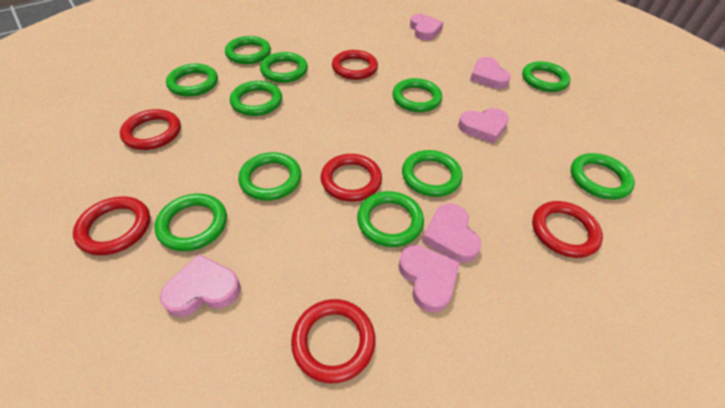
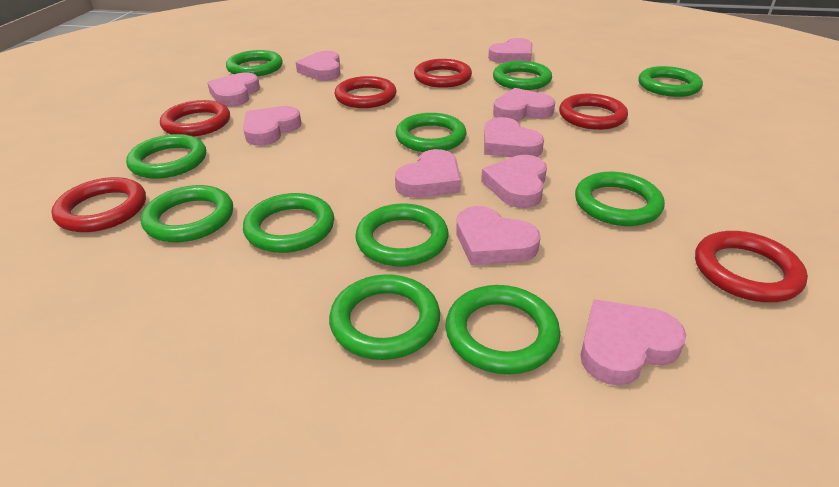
pink heart: [160,254,241,317] [398,245,460,313] [410,14,444,40] [422,204,481,263] [458,108,509,144] [470,57,511,89] = 6 -> [207,72,260,107] [243,106,302,146] [296,51,341,81] [395,149,461,198] [456,206,540,265] [481,155,547,208] [484,117,544,157] [488,38,532,63] [493,88,555,121] [580,299,687,386] = 10

